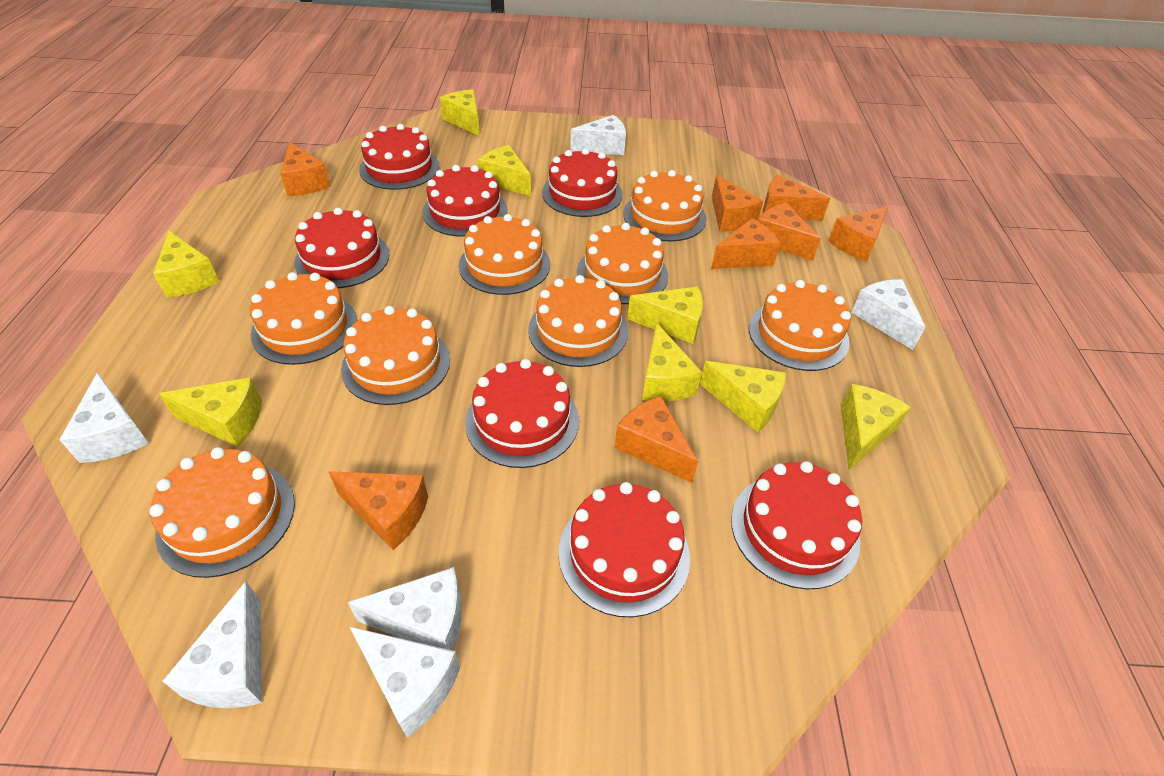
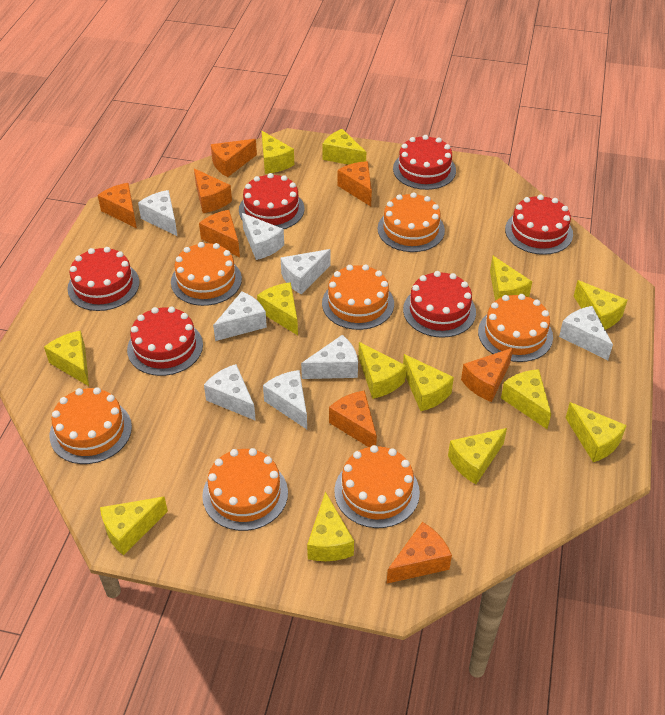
orange cake: [149,447,295,578] [250,272,358,365] [341,306,450,405] [459,214,550,295] [528,275,628,367] [577,223,669,304] [623,170,707,241] [749,280,851,371] = 8 -> [50,387,132,464] [171,242,242,306] [202,448,288,531] [322,264,394,330] [334,445,420,528] [378,192,445,252] [478,294,553,362] = 7
red cake: [294,208,390,288] [359,124,439,190] [423,165,507,237] [465,359,579,468] [542,148,623,217] [559,482,690,617] [731,461,862,589] = 7 -> [67,247,139,311] [127,307,203,376] [239,173,305,229] [393,135,456,190] [403,271,476,338] [505,195,573,255] = 6
white cheese: [59,373,149,463] [162,581,262,708] [348,567,462,651] [349,626,460,738] [570,115,626,155] [851,279,926,350] = 6 -> [138,190,178,237] [204,364,256,421] [213,292,267,341] [242,213,284,260] [263,370,307,429] [281,249,331,294] [301,335,358,379] [559,306,613,360] = 8
yellow cheese: [153,230,219,298] [159,377,262,447] [440,89,480,136] [478,145,531,196] [627,287,703,344] [642,323,702,401] [700,361,786,432] [841,384,911,470] = 8 -> [44,330,89,386] [100,496,168,556] [257,282,298,335] [262,131,294,174] [307,492,354,561] [322,129,366,165] [358,342,406,399] [403,354,454,411] [448,428,507,484] [490,255,532,301] [501,369,551,429] [566,402,627,462] [574,280,627,330] = 13

